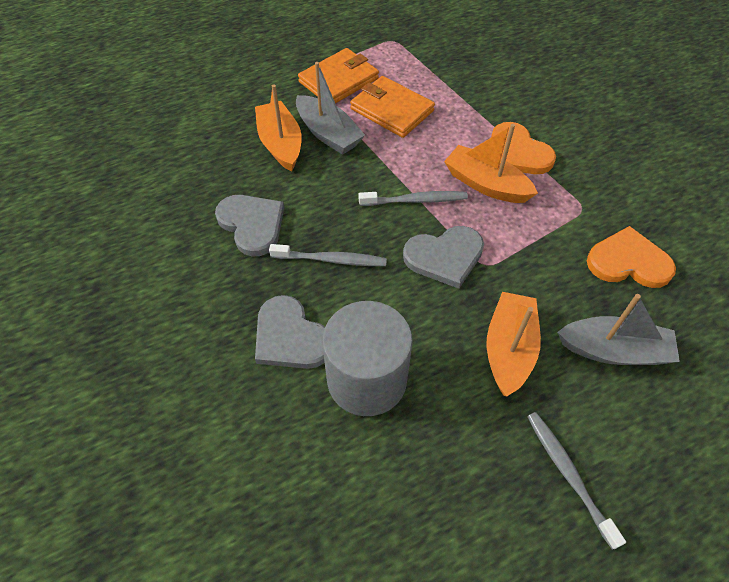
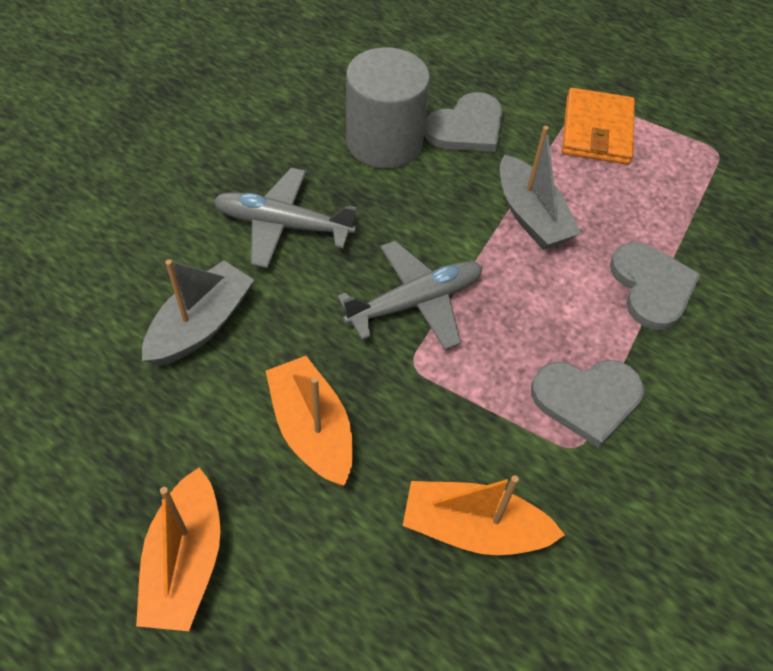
grey plane: none = 0 -> [213,168,357,268] [337,241,483,350] = 2
grey toothbrush: [269,244,387,266] [359,191,468,206] [527,412,626,549] = 3 -> none = 0
orange heart: [491,122,556,174] [587,226,676,288] = 2 -> none = 0
orange wallet: [298,48,379,103] [350,76,435,138] = 2 -> [562,88,635,165] = 1

